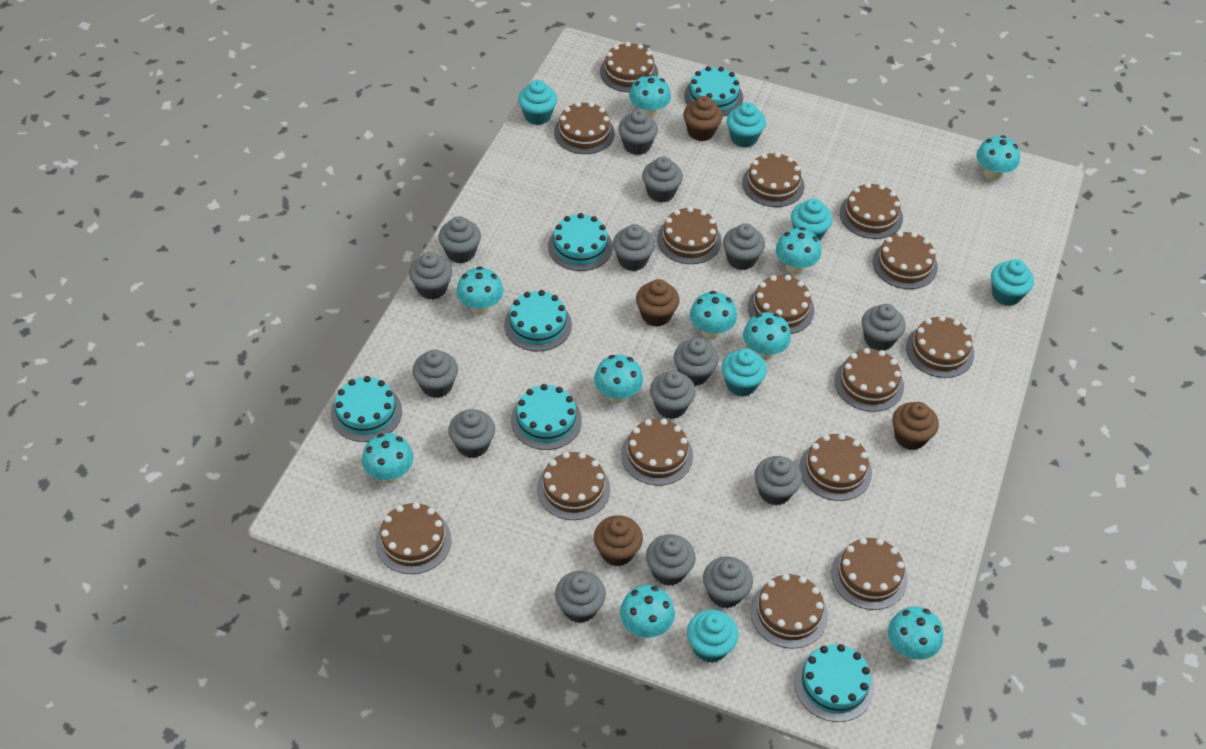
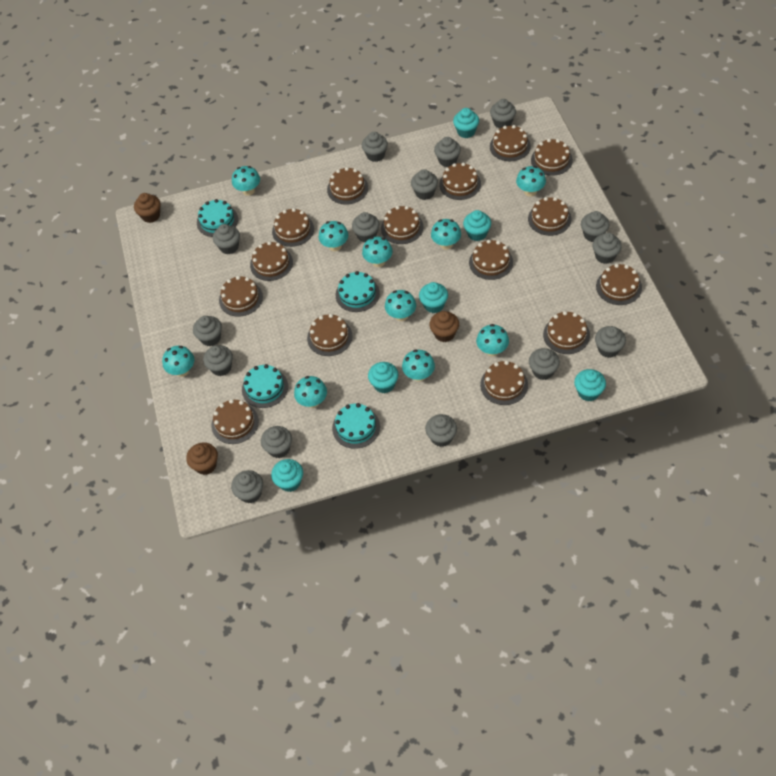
brown cupcake: [594,515,643,566] [636,279,679,327] [683,96,723,141] [892,402,939,450] = 4 -> [134,193,161,223] [186,442,218,475] [429,311,459,342] = 3
turquoise cake: [331,376,402,442] [504,290,572,352] [511,384,582,450] [548,213,613,271] [684,66,743,117] [794,644,875,722] = 6 -> [197,199,238,237] [242,364,288,408] [332,403,380,449] [336,271,380,312] = 4

